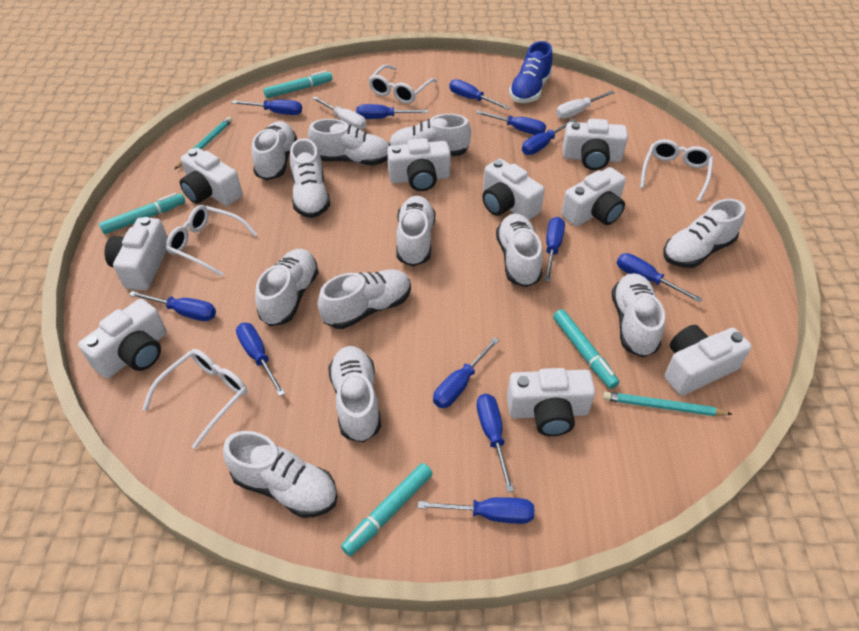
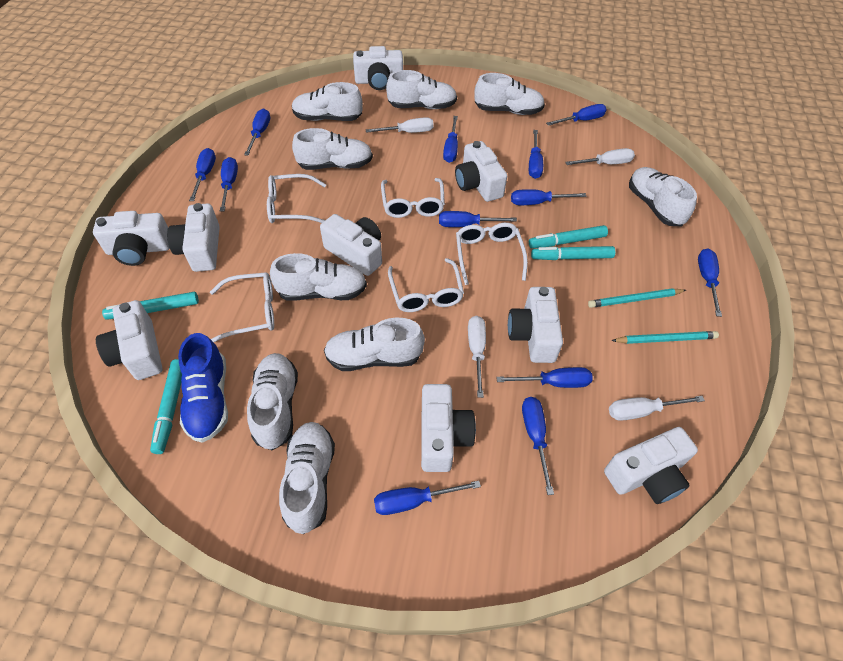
white glasses: [142,349,248,449] [166,205,258,277] [368,64,437,104] [640,139,713,202] = 4 -> [210,272,274,342] [267,174,326,223] [381,178,445,218] [388,258,464,312] [456,223,528,285] = 5
white screwdriver: [312,96,366,130] [556,91,615,119] = 2 -> [366,117,434,133] [468,316,486,398] [565,148,635,165] [609,396,705,421] = 4
white shoe: [223,431,338,518] [252,121,297,180] [255,249,319,326] [290,138,330,218] [308,119,389,165] [317,269,411,329] [328,346,381,442] [389,114,471,156] [396,196,436,266] [496,213,543,287] [612,273,665,357] [663,199,745,268] = 12 -> [247,353,298,450] [270,253,367,301] [279,422,335,534] [292,82,363,121] [292,128,373,170] [324,318,425,371] [386,70,457,109] [474,73,545,115] [629,167,697,226] = 9

